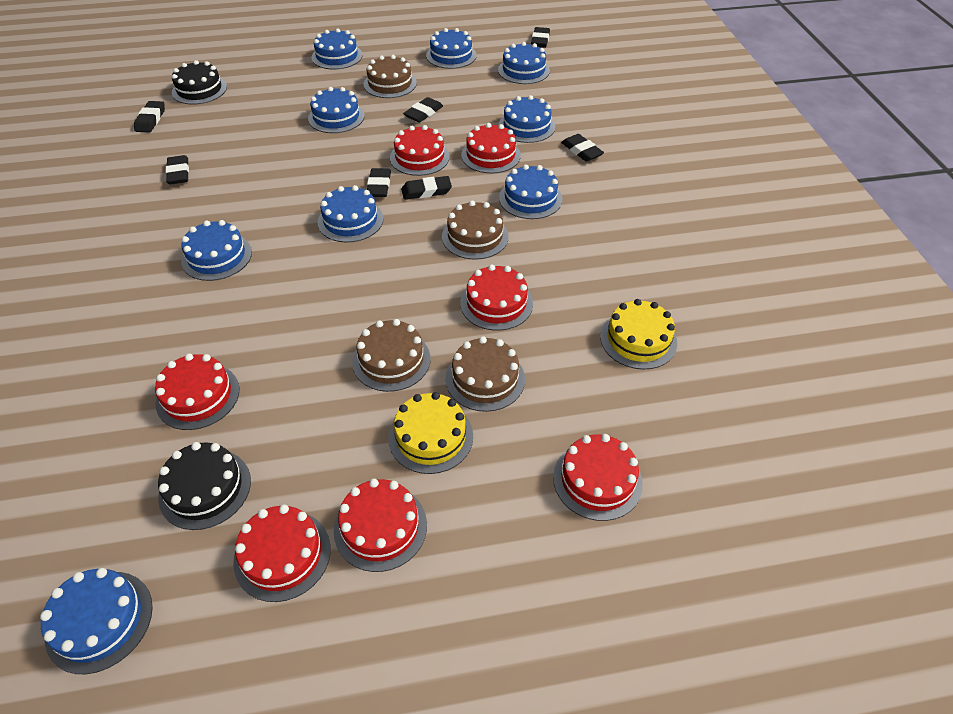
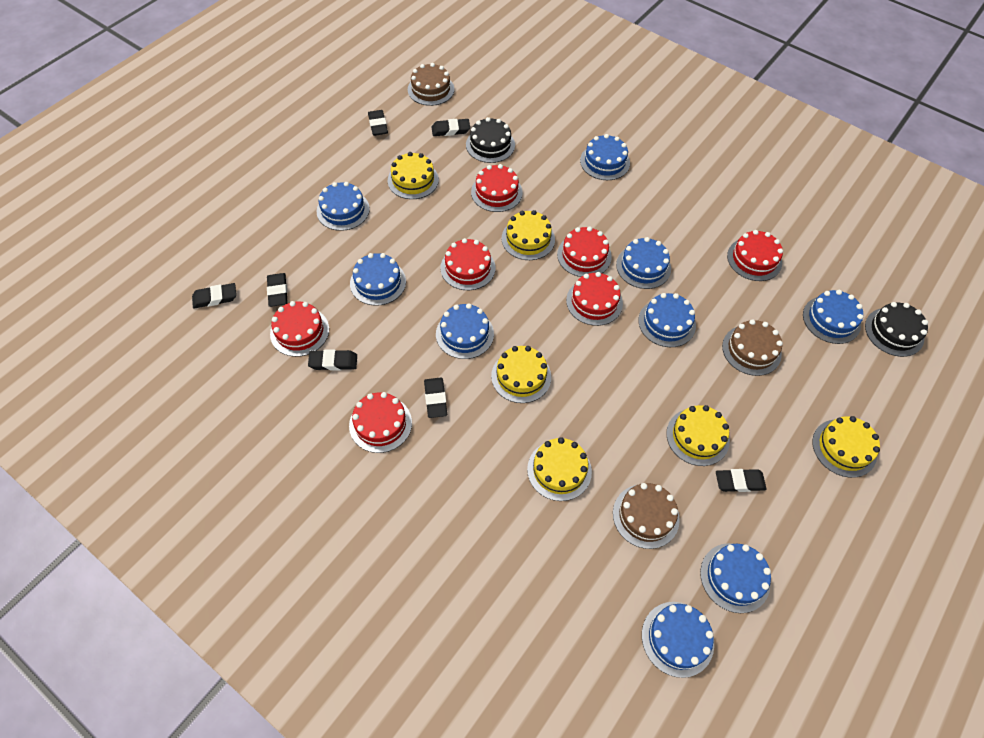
brown cake: [352,319,430,392] [364,55,417,98] [442,200,509,260] [445,336,525,412] = 4 -> [408,63,454,106] [613,483,680,549] [722,319,783,376] = 3
yellow cake: [388,392,473,474] [600,299,677,370] = 2 -> [388,152,439,199] [491,346,551,403] [502,210,555,260] [527,437,592,501] [666,405,730,466] [812,416,880,478] = 6

